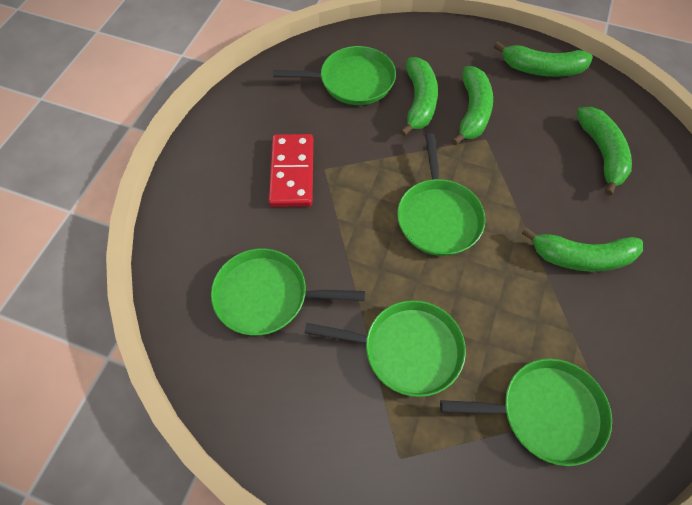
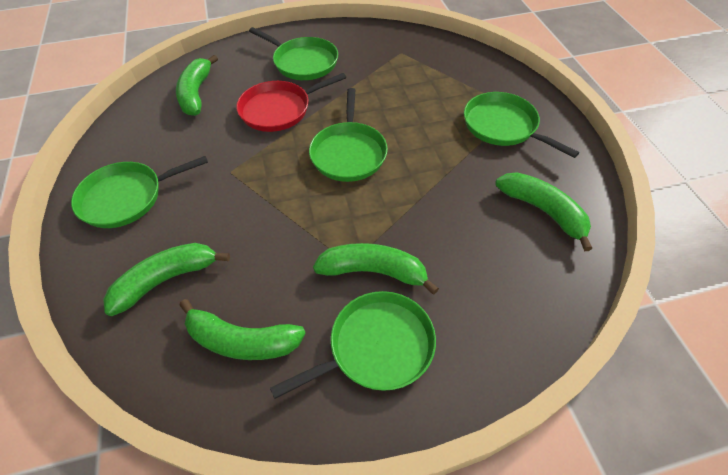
red domino: [268,134,313,207] = 1 -> none = 0
red pan: none = 0 -> [236,73,346,132] = 1

